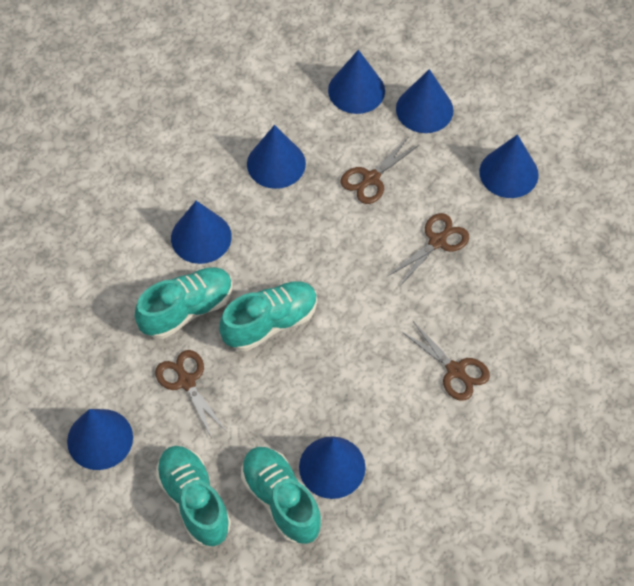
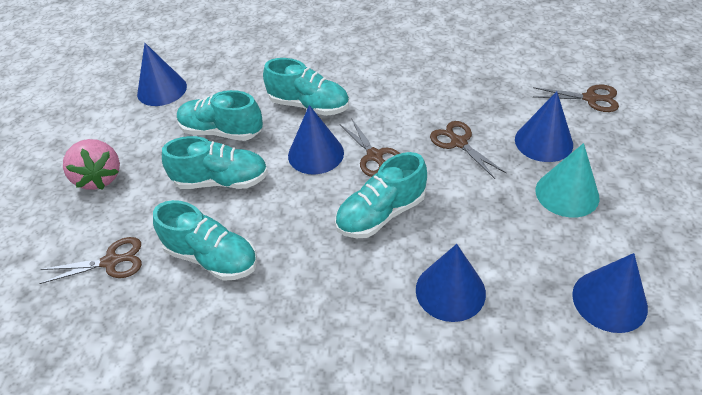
blue cone: [67,409,133,470] [171,201,232,264] [247,125,306,189] [299,436,365,499] [328,50,385,114] [396,69,453,133] [479,134,539,198] = 7 -> [137,43,187,106] [288,105,344,175] [416,244,486,322] [515,91,573,162] [572,253,648,333] = 5
pink strawberry: none = 0 -> [63,139,120,190] = 1
turquoise cone: none = 0 -> [535,143,599,218] = 1
turquoise shoe: [135,267,233,339] [155,446,231,546] [219,281,317,351] [241,447,321,544] = 4 -> [153,200,257,281] [162,136,268,189] [177,90,263,141] [263,58,349,116] [335,152,427,238] = 5

